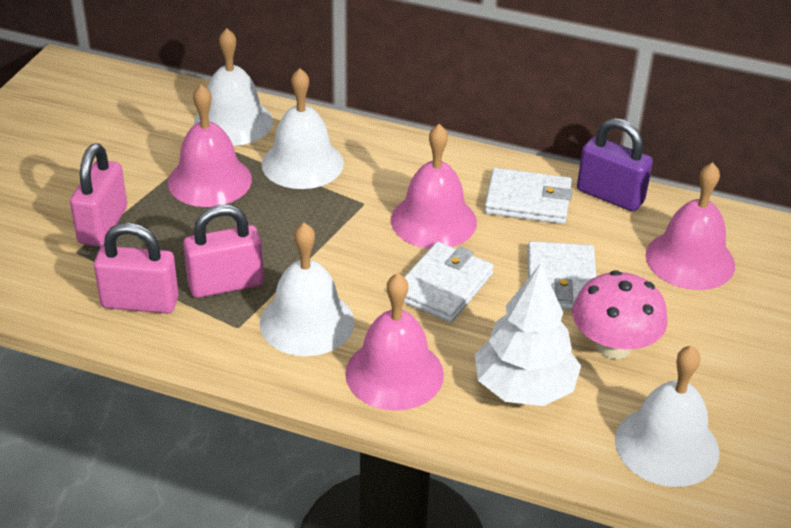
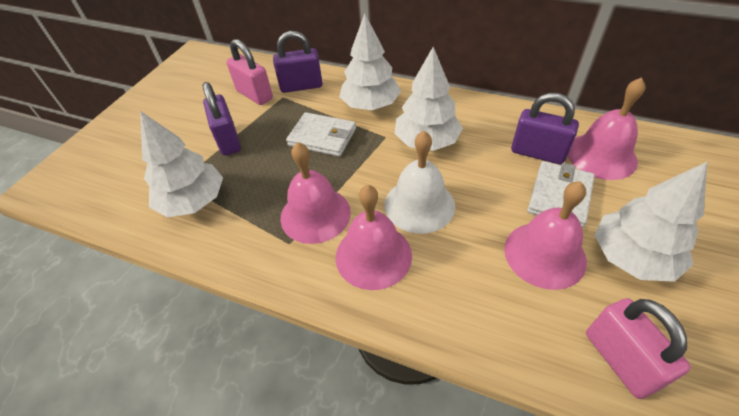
pink mushroom: [572,270,668,359] = 1 -> none = 0
pink padlock: [70,143,127,247] [94,223,179,313] [183,205,264,298] = 3 -> [226,39,273,105] [586,298,691,399] = 2
purple padlock: [577,118,653,211] = 1 -> [202,82,241,156] [273,31,323,93] [511,93,579,164] = 3
white bell: [194,28,273,146] [260,223,355,356] [262,68,344,189] [615,346,719,487] = 4 -> [385,131,455,234] = 1
white tree: [475,263,581,406] = 1 -> [140,111,223,217] [339,13,401,110] [395,47,463,151] [595,162,707,282] = 4
white wallet: [404,242,494,323] [484,168,573,224] [528,241,596,310] = 3 -> [286,112,356,157] [527,161,595,228] = 2

